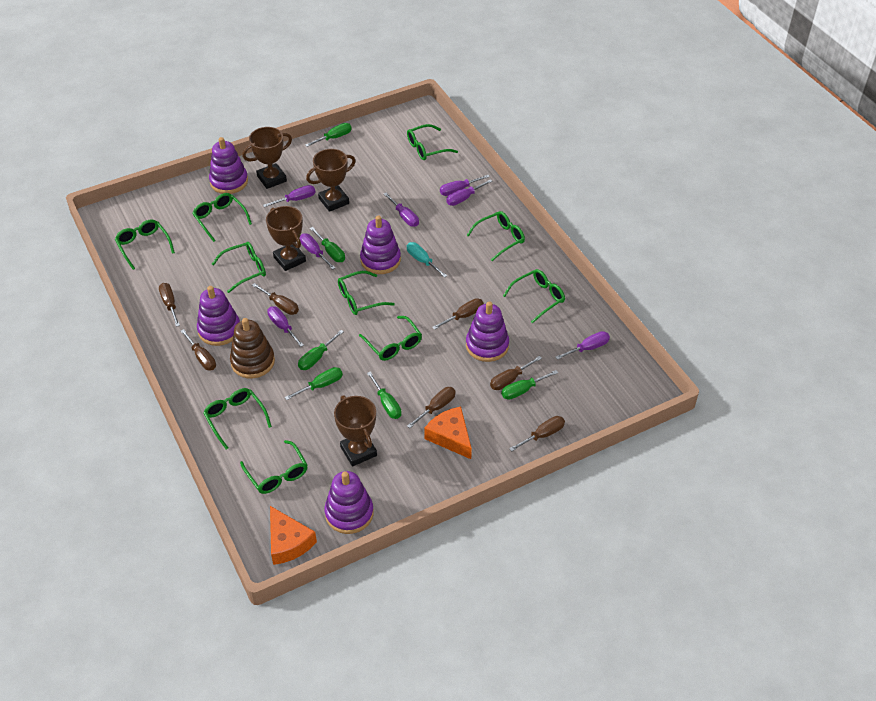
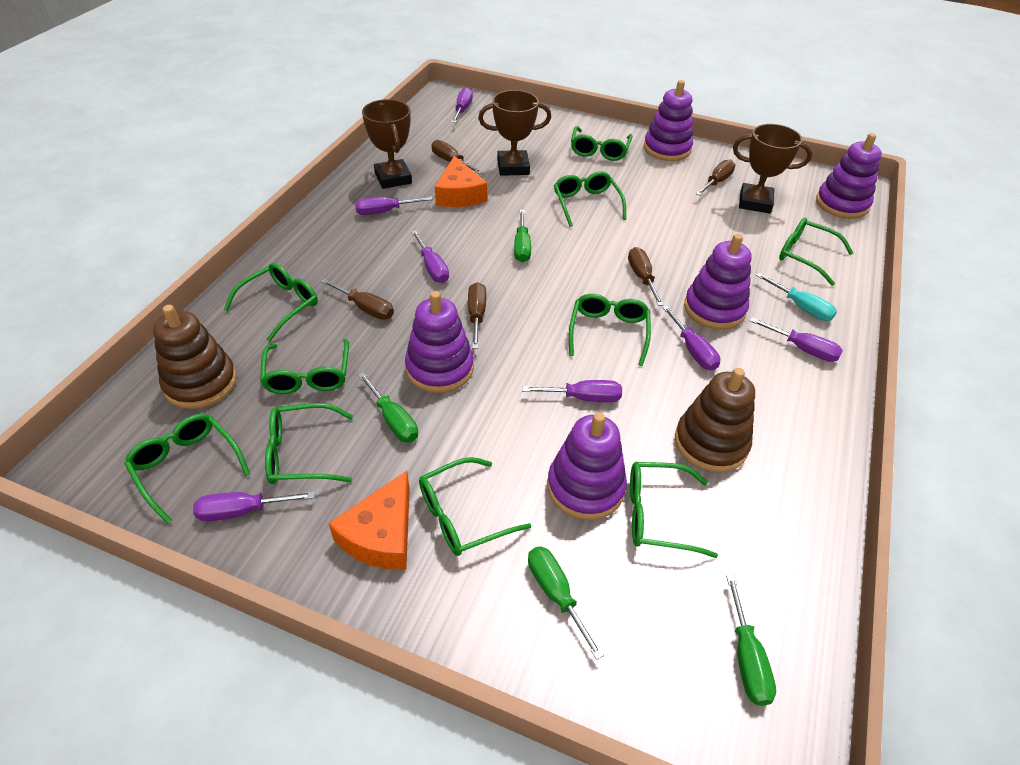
brown screwdriver: [159,283,180,327] [181,329,216,371] [252,283,299,315] [407,387,456,428] [432,298,484,330] [490,356,542,390] [509,416,565,451] = 7 -> [320,278,394,320] [431,140,483,174] [468,282,486,349] [628,247,664,306] [696,159,735,196] = 5
brown stacking toy: [230,318,275,378] = 1 -> [153,305,237,409] [675,368,755,473] = 2
brown trophy: [242,127,292,189] [266,206,306,271] [306,149,356,212] [334,395,377,467] = 4 -> [362,99,412,189] [478,90,551,176] [733,124,812,214] = 3
green screwdriver: [285,367,343,400] [298,330,344,370] [305,123,352,147] [310,227,345,262] [367,371,401,419] [501,370,558,400] = 6 -> [358,372,418,442] [514,210,531,263] [528,546,604,660] [726,575,776,706] = 4

